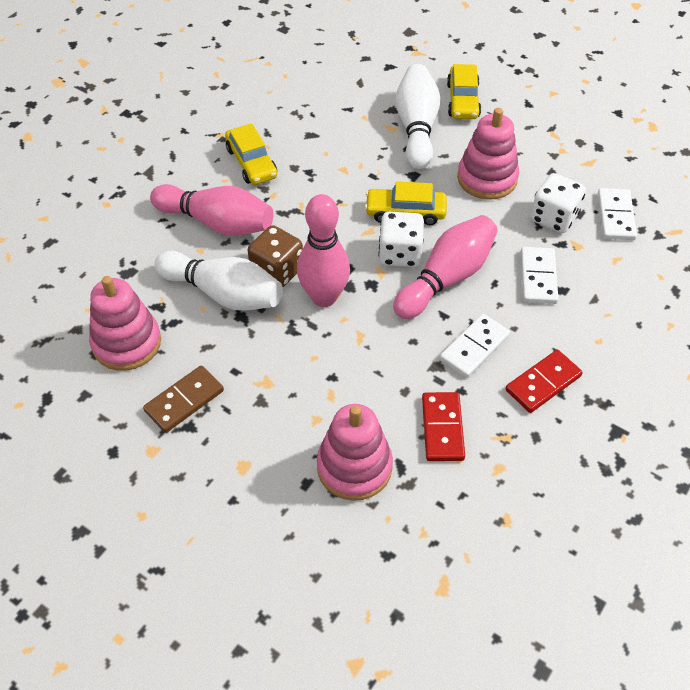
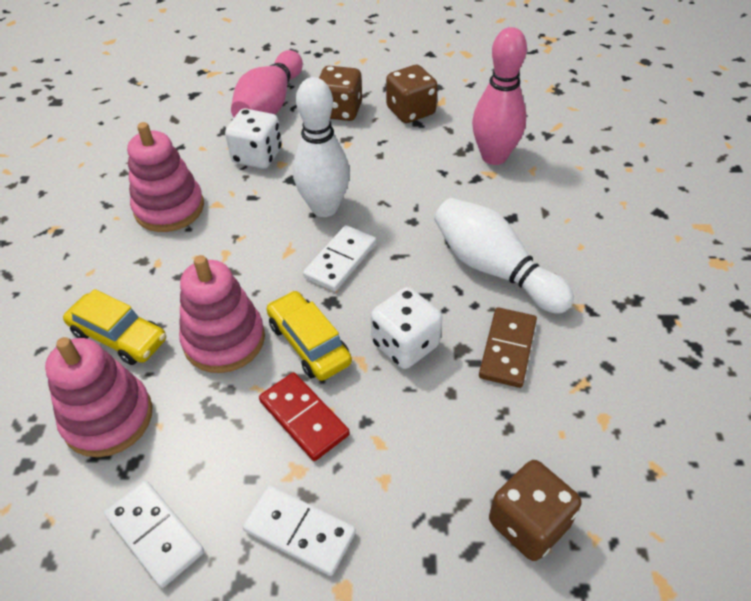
brown dice: [248,225,303,287] = 1 -> [319,66,362,121] [386,65,438,123] [489,460,581,561] = 3
pink bowling pin: [150,184,273,236] [297,194,350,307] [393,215,498,319] = 3 -> [231,50,303,117] [472,27,527,165] = 2
red domino: [422,392,465,461] [506,350,583,413] = 2 -> [259,372,350,461] = 1
yellow car: [225,123,277,185] [365,181,447,225] [447,64,481,119] = 3 -> [63,289,166,365] [266,290,352,381] = 2

